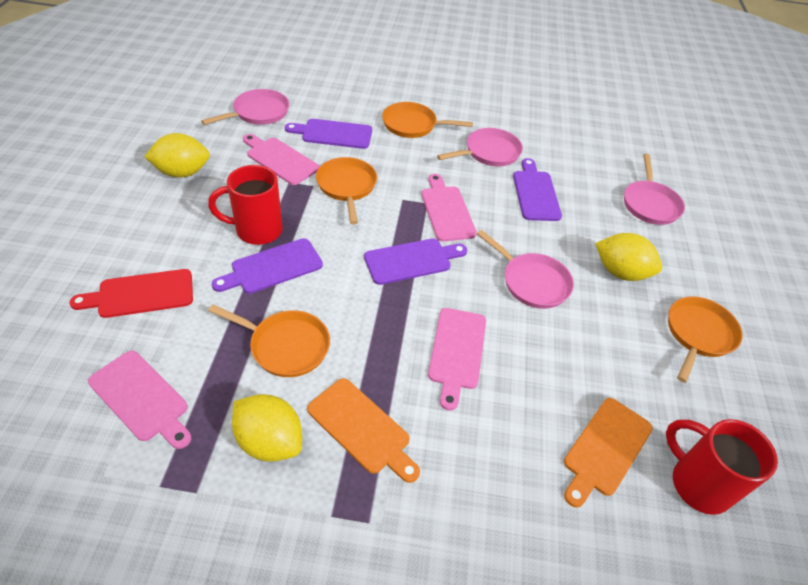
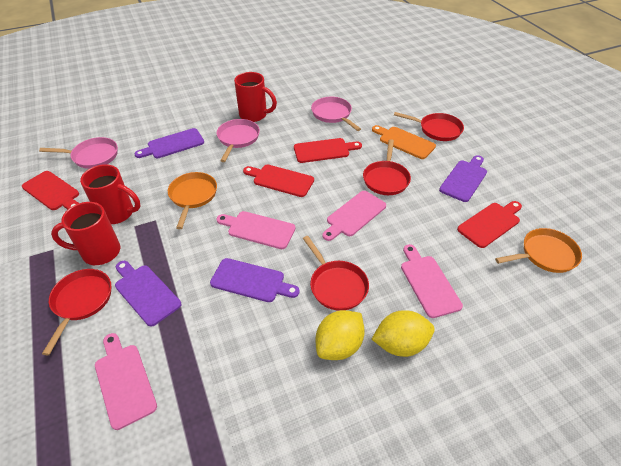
orange cutting board: [307,378,420,483] [564,398,653,508] = 2 -> [372,125,436,159] = 1
orange pan: [208,304,330,377] [316,157,377,224] [382,102,473,138] [668,296,743,383] = 4 -> [168,172,217,229] [495,228,582,273] = 2
pink pan: [201,89,289,125] [437,128,523,166] [477,230,574,309] [624,154,685,225] = 4 -> [39,137,118,169] [217,119,260,162] [311,97,361,131] = 3
red cutting board: [69,269,193,318] = 1 -> [22,171,79,210] [243,164,314,197] [294,138,362,163] [457,201,522,248] = 4
red mug: [208,165,283,245] [666,419,778,515] = 2 -> [51,202,120,265] [80,164,141,224] [234,72,277,122] = 3
red pan: none = 0 -> [42,269,111,356] [303,236,369,311] [363,139,411,195] [394,112,464,141] = 4
yellow lemon: [144,133,210,177] [232,394,302,462] [596,233,662,281] = 3 -> [316,310,365,360] [372,310,435,357] = 2

